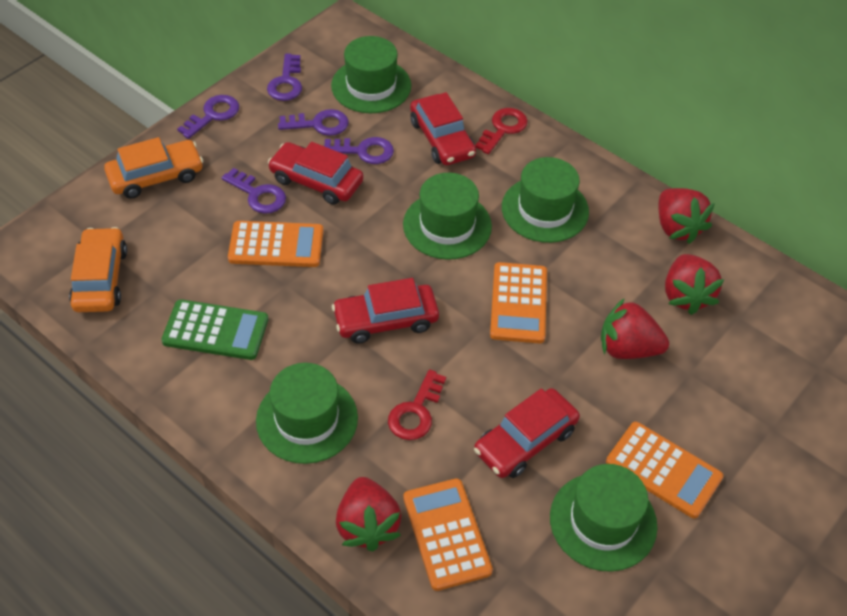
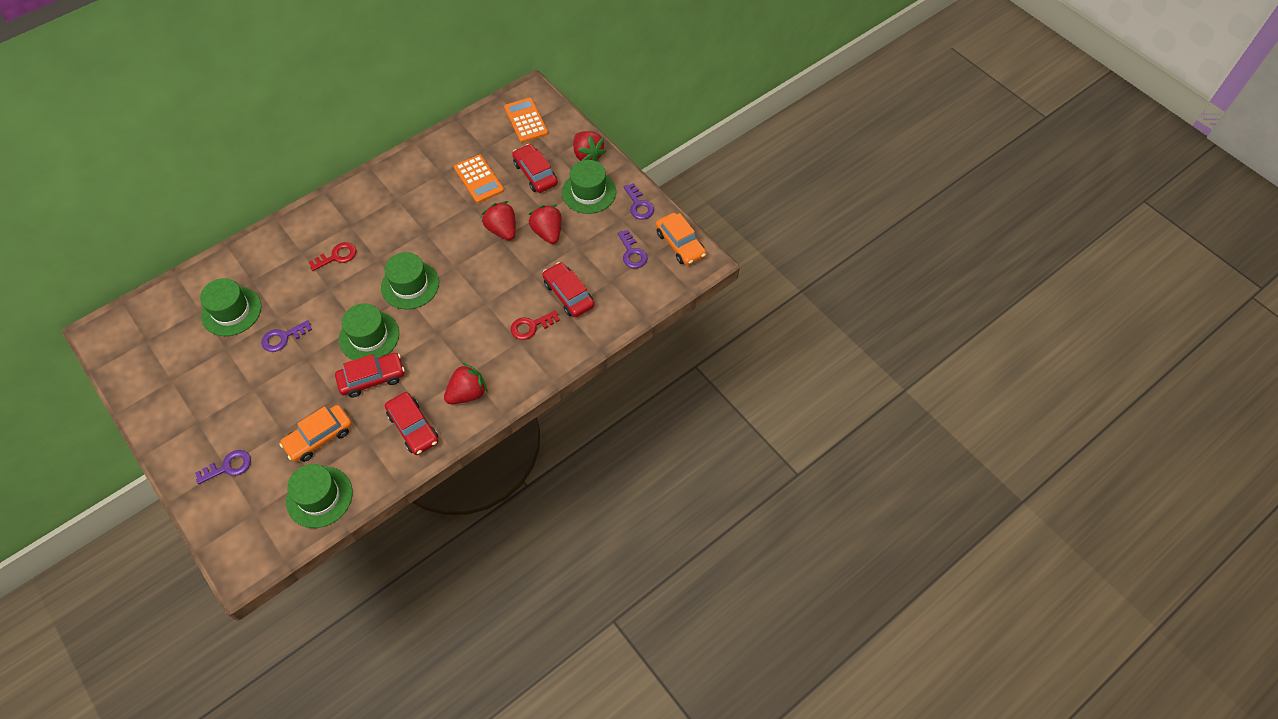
green calculator: [161,299,268,360] = 1 -> none = 0
orange calculator: [228,221,323,267] [403,478,493,591] [490,262,547,343] [606,422,723,518] = 4 -> [454,155,504,203] [504,98,548,143] = 2
purple key: [177,95,239,139] [221,168,286,214] [267,54,302,101] [278,109,349,136] [324,137,394,164] = 5 -> [195,450,251,484] [261,320,312,352] [617,230,648,268] [624,183,654,219] = 4

